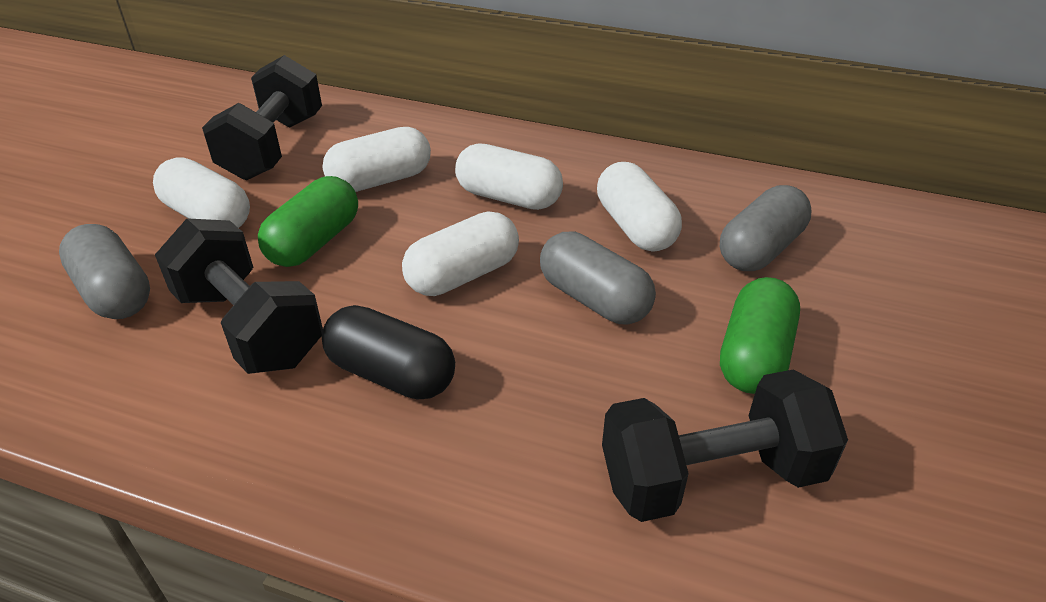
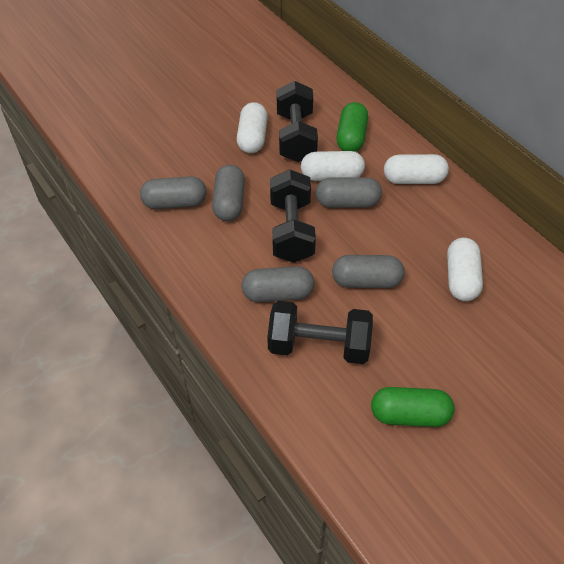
black capsule: [322,305,455,399] = 1 -> none = 0
grey capsule: [59,224,150,319] [540,231,656,325] [720,185,811,271] = 3 -> [140,176,207,209] [212,165,245,221] [241,266,315,302] [315,177,382,208] [332,255,404,288] = 5
white capsule: [153,158,250,228] [322,127,431,192] [402,212,519,296] [455,144,563,210] [597,162,682,252] = 5 -> [237,102,268,153] [301,151,365,181] [384,154,449,184] [447,237,483,301] = 4

